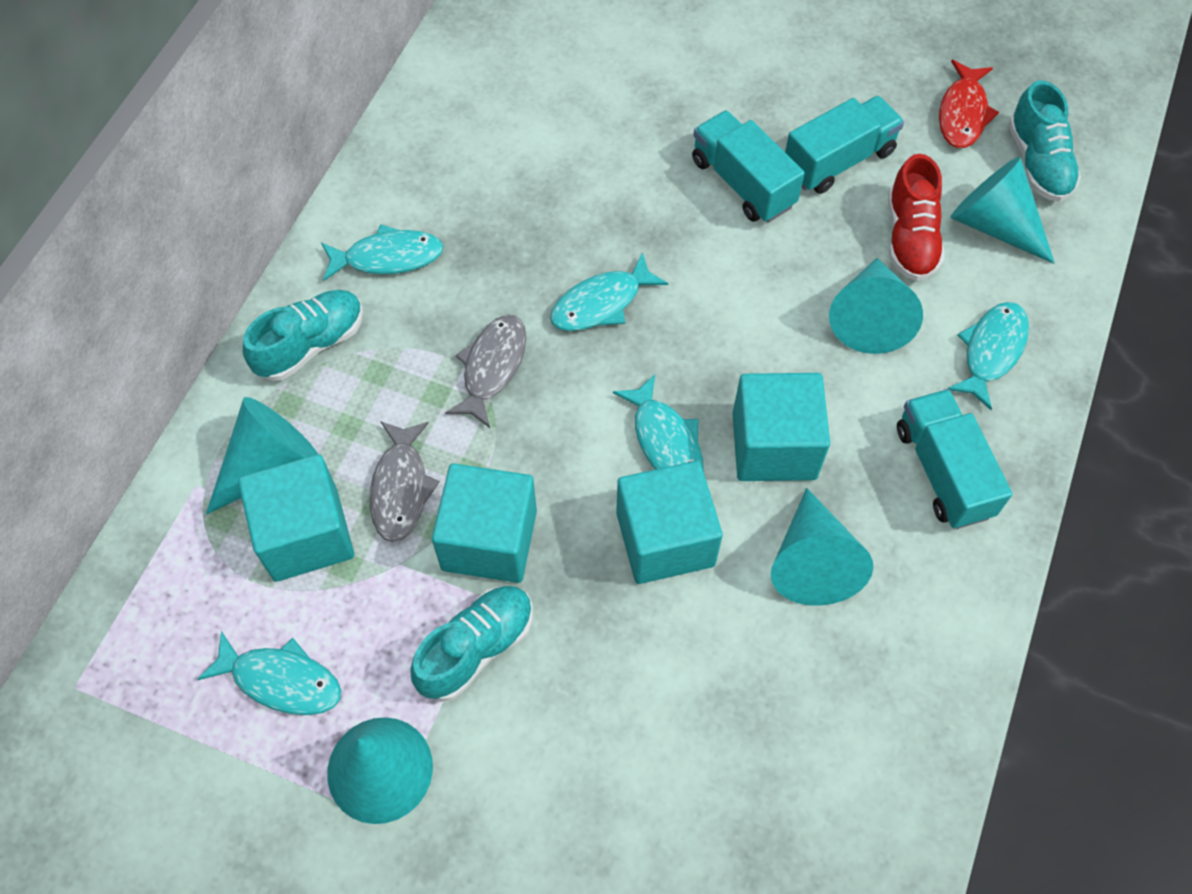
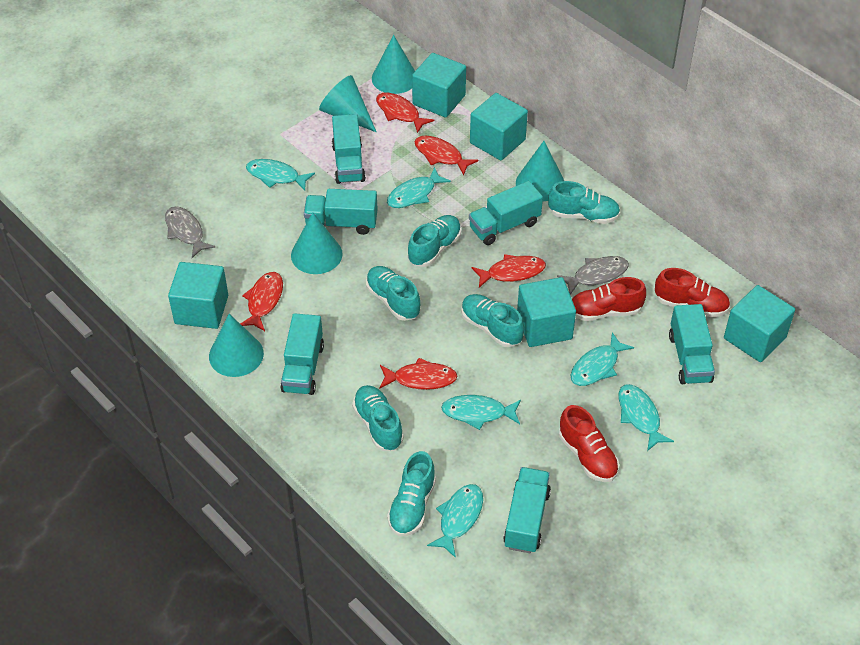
red fish: [939,60,999,148] = 1 -> [240,272,283,331] [376,93,435,133] [379,358,457,390] [414,136,478,175] [472,254,546,288] = 5
red shoe: [888,154,944,281] = 1 -> [559,405,619,482] [572,277,646,321] [655,268,730,317] = 3
turquoise cube: [238,454,354,582] [432,464,537,583] [616,461,723,584] [732,373,830,481] = 4 -> [168,262,228,329] [412,53,466,118] [470,93,528,160] [517,277,576,347] [724,285,795,362] = 5
turquoise fish: [197,631,341,715] [321,224,444,281] [550,252,668,331] [613,374,704,472] [947,302,1029,410] = 5 -> [246,159,315,191] [387,167,451,208] [427,484,483,558] [441,395,521,430] [571,332,634,386] [619,384,674,451] = 6
turquoise shoe: [243,290,363,381] [410,586,533,701] [1008,80,1081,202] = 3 -> [352,385,404,451] [366,266,421,321] [387,451,436,536] [408,215,461,267] [461,294,524,347] [548,181,620,224] = 6
turquoise truck: [692,110,805,223] [785,96,904,194] [897,389,1012,529] = 3 -> [280,313,324,395] [304,189,378,235] [332,114,366,184] [469,181,543,245] [503,467,551,553] [669,304,715,384] = 6

